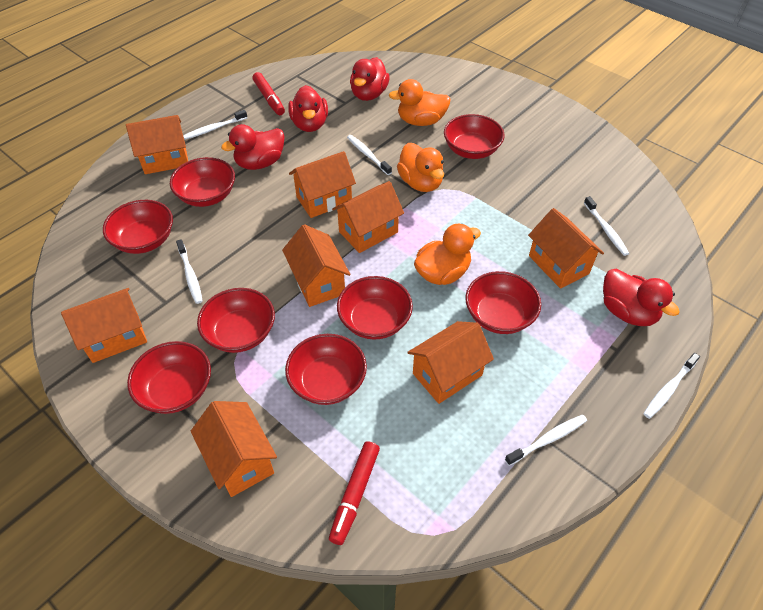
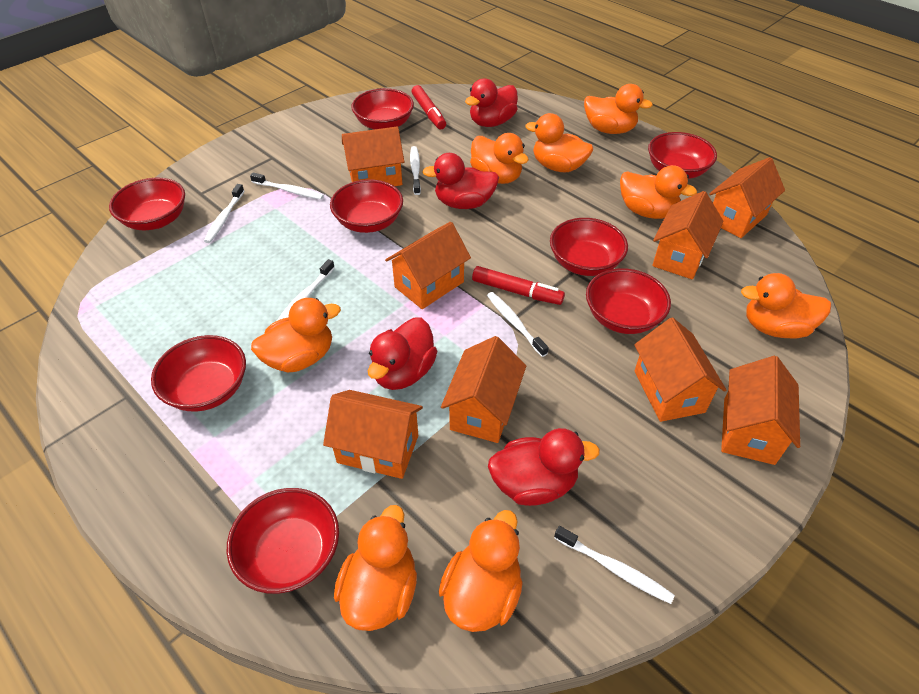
orange duck: [388,79,451,126] [397,143,444,192] [414,224,481,285] = 3 -> [251,298,341,372] [334,505,417,631] [439,510,523,632] [470,133,529,184] [525,113,593,172] [584,84,653,134] [620,165,697,219] [741,273,831,339] = 8

